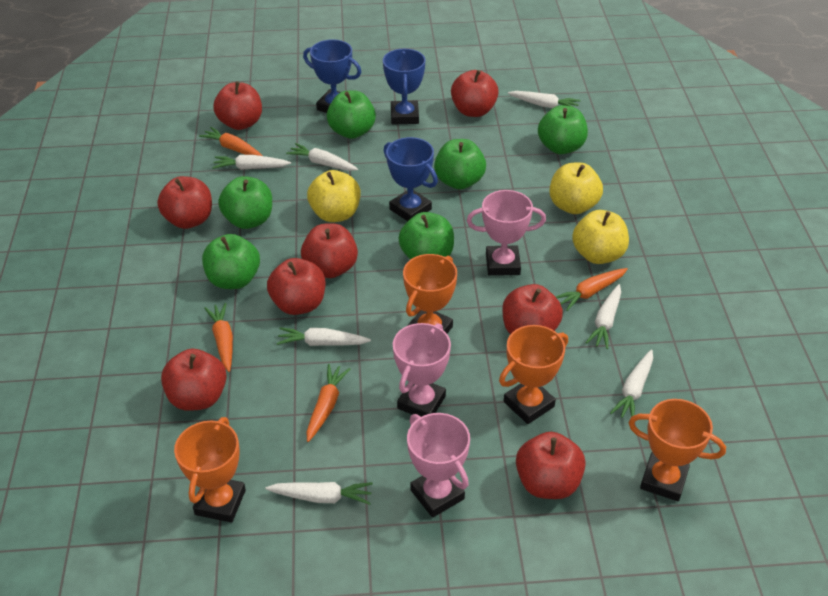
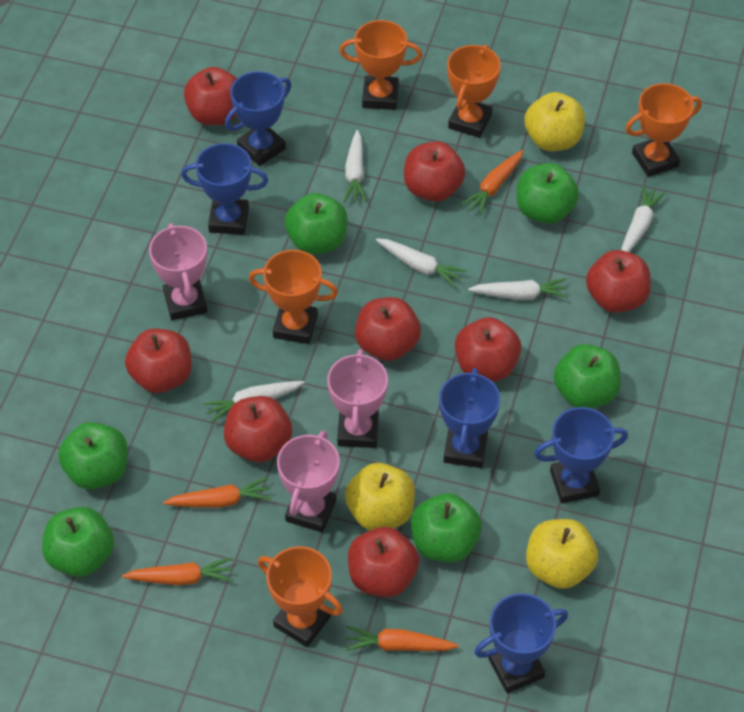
blue trophy: [303,39,361,113] [383,49,426,125] [384,137,438,221] = 3 -> [181,143,268,235] [225,71,291,166] [439,368,500,468] [474,593,568,693] [534,407,628,503] = 5
orange trophy: [174,417,246,523] [403,254,457,333] [499,325,568,424] [629,399,726,501] = 4 -> [249,250,338,344] [258,546,343,647] [339,20,422,110] [447,45,501,138] [625,83,702,177] = 5
white carrot: [212,155,291,170] [265,482,373,505] [277,327,371,346] [286,143,358,171] [508,91,580,108] [585,284,621,349] [610,350,653,418] = 7 -> [202,381,305,423] [343,130,367,203] [376,238,466,288] [468,278,569,300] [621,185,665,252] = 5

